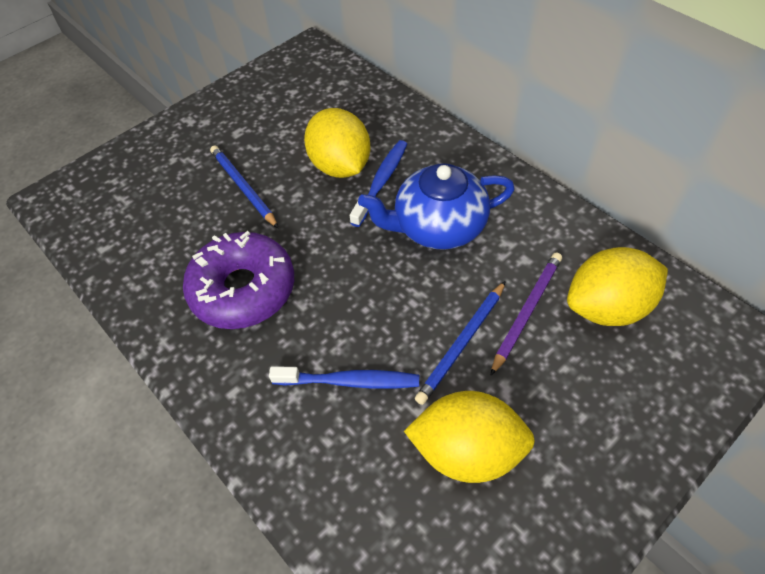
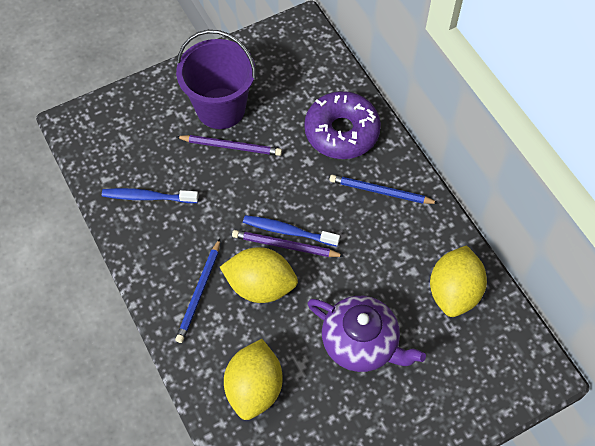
blue teapot: [358,163,515,250] = 1 -> none = 0
purple bucket: none = 0 -> [176,30,256,129] = 1
purple pencil: [490,252,562,376] = 1 -> [176,135,282,156] [232,230,344,257] = 2
purple teapot: none = 0 -> [308,296,426,372] = 1

